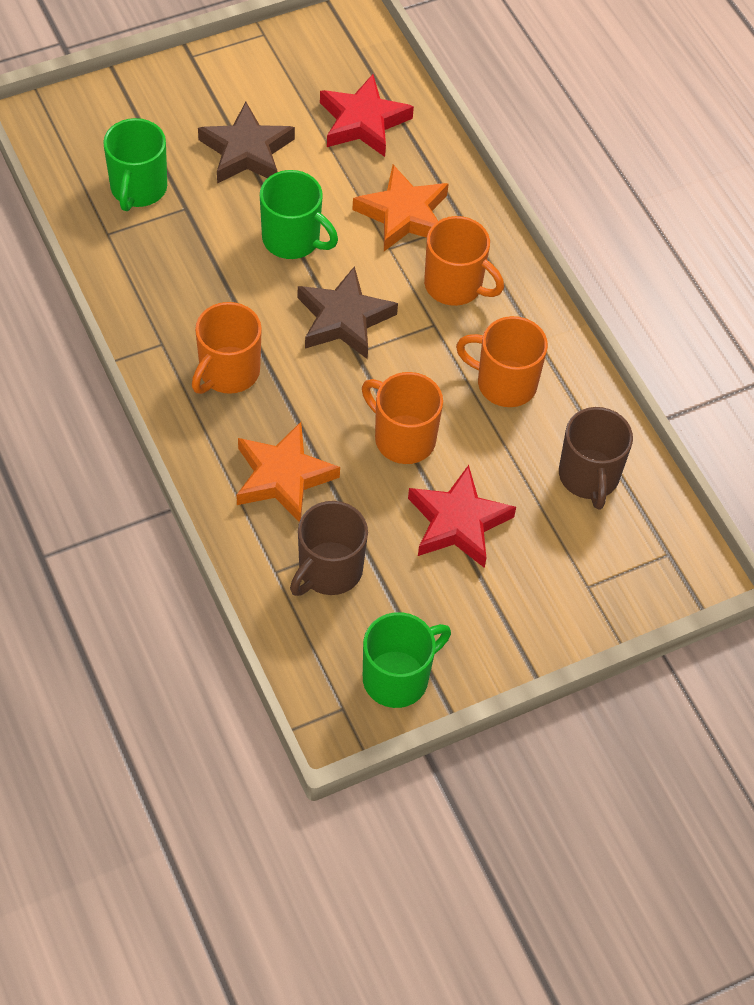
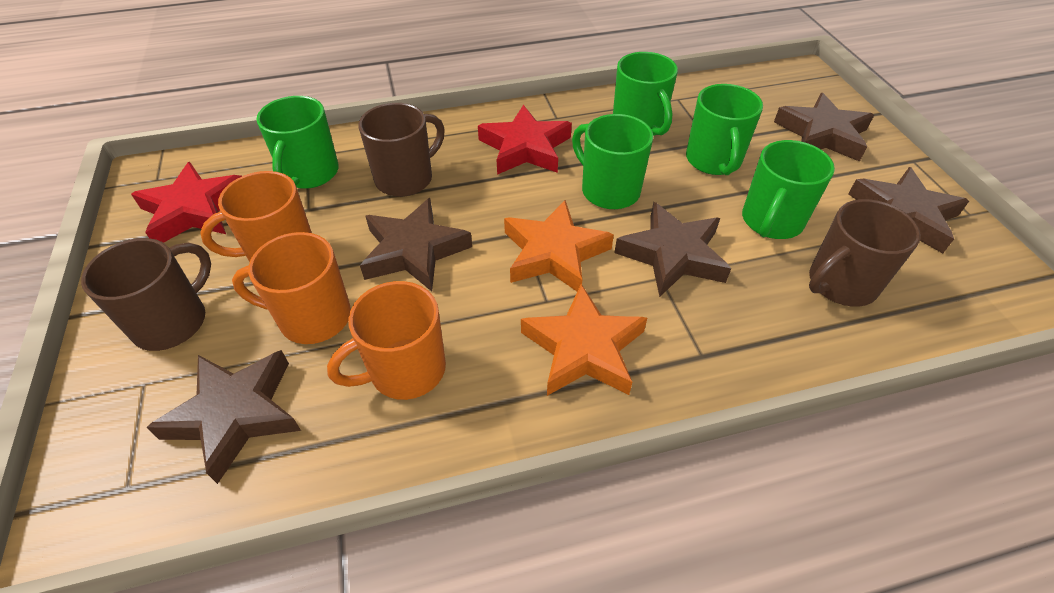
brown mug: [290,501,368,596] [559,407,633,509] = 2 -> [81,238,211,351] [359,103,445,197] [809,199,921,307] = 3
brown star: [198,102,295,183] [298,266,398,359] = 2 -> [146,350,301,484] [360,198,472,291] [614,202,731,297] [774,93,874,162] [848,167,969,253] = 5
green mug: [103,118,167,211] [260,170,338,259] [363,612,451,708] = 3 -> [256,96,339,189] [572,114,653,209] [613,52,678,136] [686,84,763,175] [742,140,835,239] = 5
orange mug: [192,302,262,394] [362,372,443,464] [424,216,504,306] [456,316,548,407] = 4 -> [200,171,312,262] [232,232,351,344] [327,281,446,400] = 3

